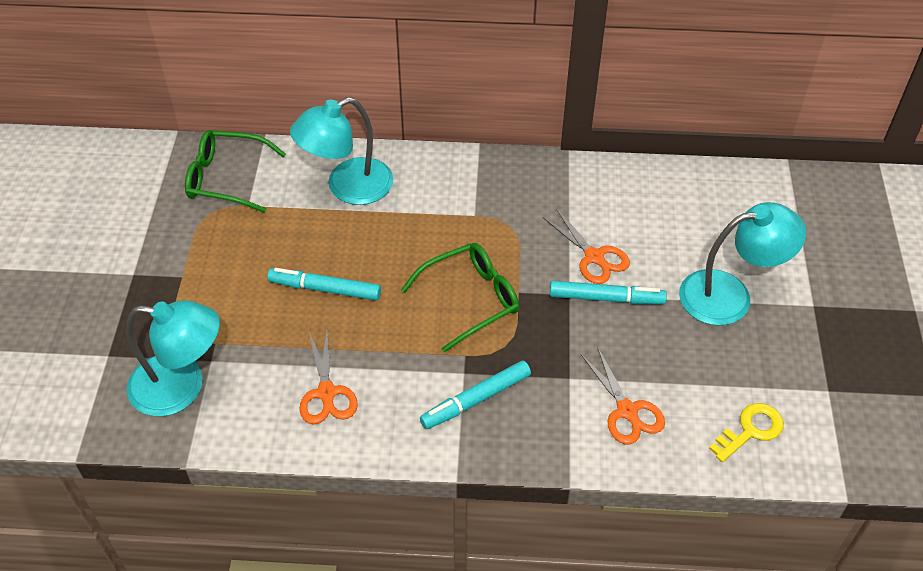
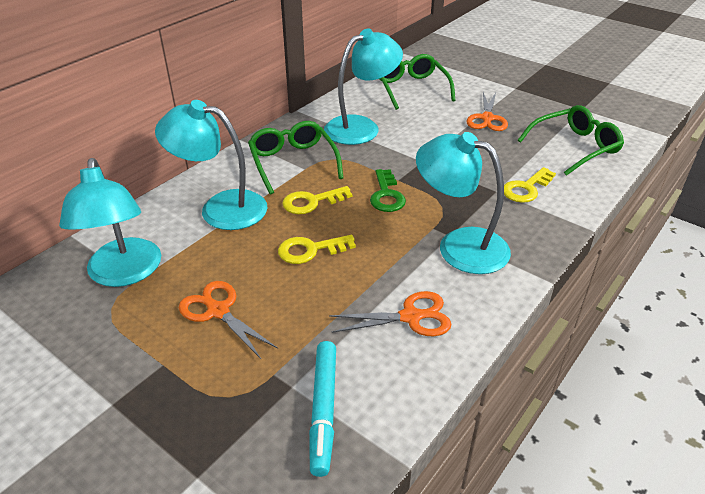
green glasses: [185,130,286,213] [401,243,519,353] = 2 -> [248,121,343,195] [379,54,456,110] [518,105,624,176] = 3
green key: none = 0 -> [370,169,406,212] = 1
turquoise lamp: [126,300,220,416] [290,97,393,205] [679,202,806,325] = 3 -> [59,158,161,287] [155,100,267,230] [324,29,403,145] [416,132,511,274] = 4
turquoise marker: [267,268,381,300] [420,361,531,429] [550,281,667,304] = 3 -> [309,341,336,477] = 1
yellow key: [709,403,784,462] = 1 -> [278,235,356,264] [282,186,352,214] [504,167,556,203] = 3

